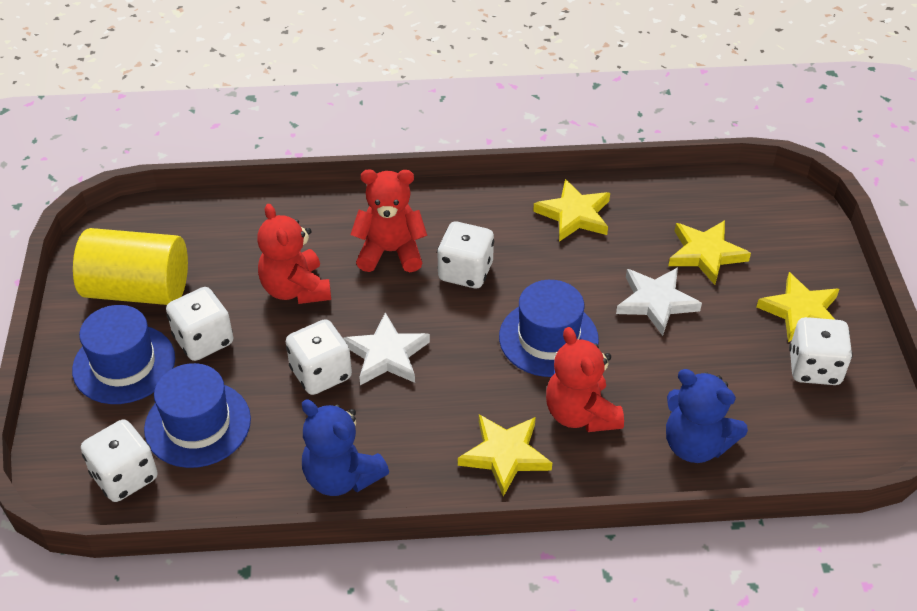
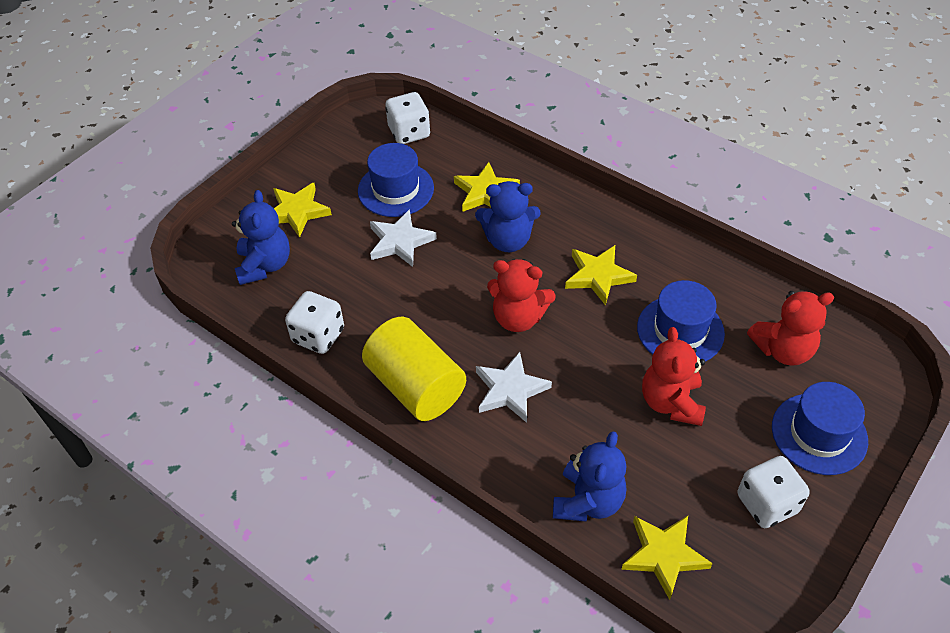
blue teddy bear: [302,400,389,496] [666,369,748,463] = 2 -> [232,190,290,285] [475,181,541,252] [553,431,626,522] = 3
white dice: [81,420,158,502] [166,287,234,361] [286,319,352,395] [437,222,494,288] [789,317,853,385] = 5 -> [285,291,344,354] [385,92,430,144] [738,456,810,528] = 3

